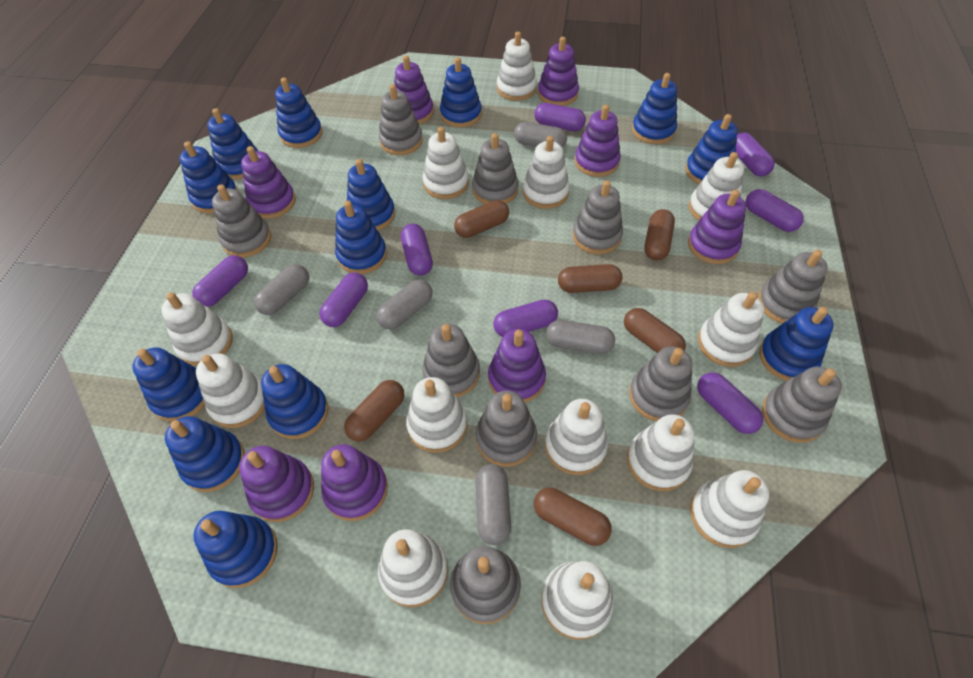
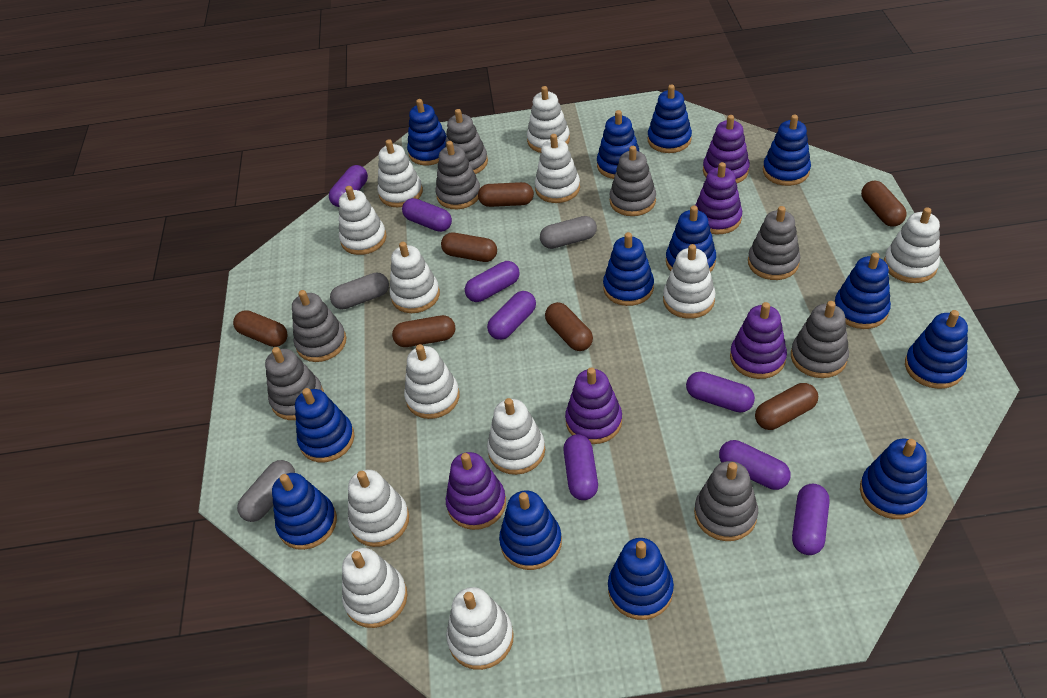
brown capsule: [344,380,404,442] [454,200,509,238] [534,488,612,546] [558,264,622,293] [624,308,686,353] [644,209,675,260] = 6 -> [233,310,287,347] [392,315,455,347] [441,232,497,262] [478,182,534,207] [545,302,593,351] [755,383,818,430] [861,181,907,227] = 7
grey capsule: [254,264,309,315] [377,280,432,329] [476,464,511,545] [514,122,567,148] [546,320,615,354] = 5 -> [237,460,295,522] [330,272,389,309] [540,216,597,249] = 3
grey stacking toy: [212,185,271,258] [379,84,423,155] [422,324,480,397] [450,546,521,624] [472,133,519,204] [476,391,537,467] [572,180,623,254] [629,347,692,421] [758,250,828,324] [762,367,842,443] = 10 -> [265,347,324,420] [292,290,347,362] [435,141,480,209] [445,109,488,174] [609,146,656,216] [694,461,758,541] [748,206,800,280] [791,301,849,378] = 8
purple stacking toy: [239,446,314,522] [241,146,296,219] [321,444,388,521] [394,55,434,124] [488,329,546,403] [538,37,579,106] [575,105,621,177] [688,190,746,264] = 8 -> [446,452,506,530] [565,368,622,444] [695,162,742,234] [703,115,750,183] [730,302,787,379] = 5
white stacking toy: [161,292,233,366] [196,354,265,428] [378,529,448,607] [406,377,467,453] [423,127,469,199] [497,32,537,101] [523,136,570,209] [541,561,614,640] [545,399,608,475] [627,414,695,491] [689,152,744,221] [690,470,769,548] [698,292,764,367] = 13 -> [339,186,386,255] [342,548,407,628] [348,470,409,547] [377,139,423,207] [389,242,440,313] [404,344,460,419] [446,587,514,670] [487,398,545,475] [527,86,570,153] [535,134,580,203] [663,244,716,319] [884,207,940,283] = 12

